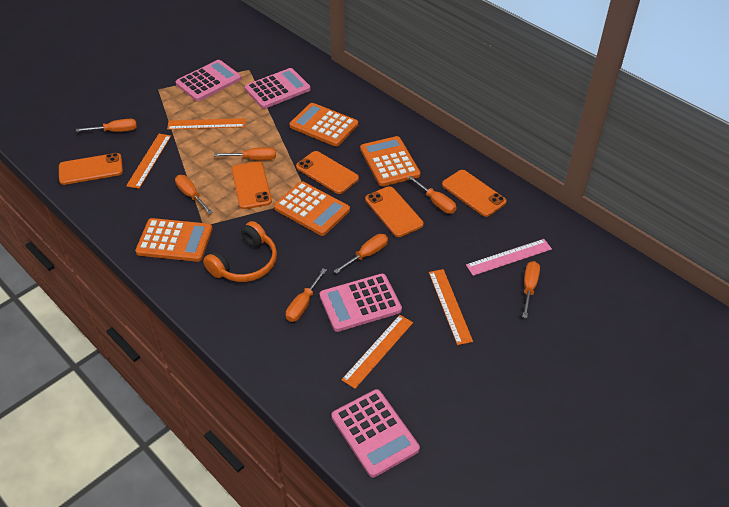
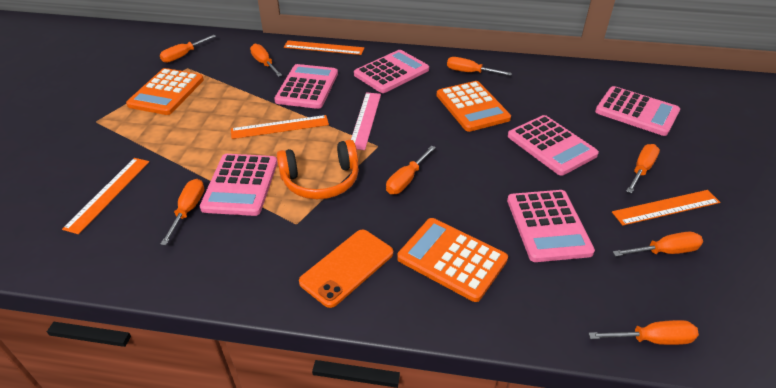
orange calculator: [135,218,213,262] [274,181,350,236] [289,103,358,147] [360,136,421,186] = 4 -> [126,68,204,115] [397,218,508,302] [436,81,511,132] = 3
orange phone: [59,153,123,185] [232,161,272,209] [296,151,359,194] [365,186,424,237] [442,170,507,217] = 5 -> [299,230,393,308] = 1
orange screwdriver: [76,119,137,132] [175,175,213,214] [214,147,276,160] [286,268,327,322] [334,234,388,274] [408,176,456,214] [522,261,540,318] = 7 -> [160,35,216,63] [161,179,204,245] [250,44,282,77] [386,146,436,194] [447,57,512,76] [589,320,699,345] [613,232,703,256] [627,144,660,193] = 8
pink calculator: [175,60,241,101] [245,68,311,109] [319,274,402,332] [332,389,420,477] = 4 -> [200,154,278,216] [274,64,338,109] [354,50,429,93] [507,190,595,262] [508,115,599,175] [595,86,680,136] = 6

